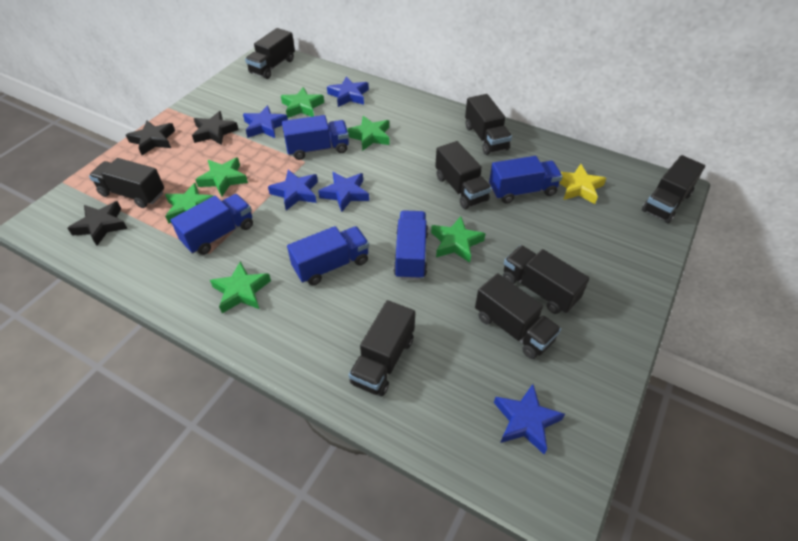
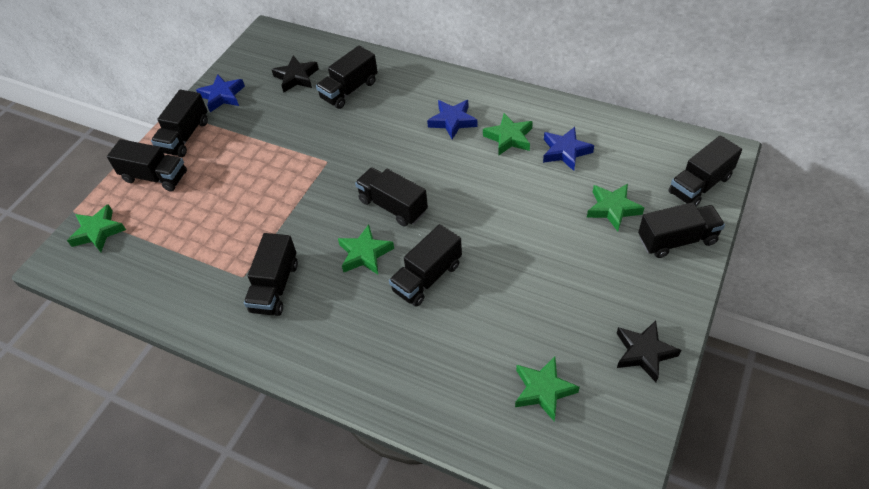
black star: [68,201,128,246] [126,120,175,155] [192,111,239,145] = 3 -> [271,56,319,93] [616,321,681,382] = 2
blue star: [243,105,288,138] [268,170,318,210] [318,172,369,212] [327,77,369,107] [494,384,565,454] = 5 -> [196,74,245,112] [427,100,477,140] [543,127,594,171] = 3
blue truck: [170,194,253,255] [282,115,349,160] [287,226,369,285] [394,210,428,280] [489,156,563,204] = 5 -> none = 0
green star: [165,183,214,223] [195,158,248,196] [210,261,271,313] [281,87,324,118] [347,116,390,151] [431,216,486,263] = 6 -> [67,204,126,252] [338,224,394,274] [483,113,533,156] [515,357,580,421] [587,184,644,231] = 5
yellow star: [559,164,606,204] = 1 -> none = 0

